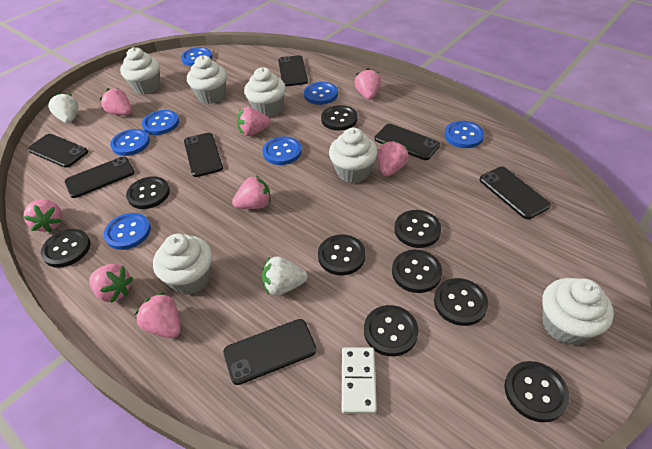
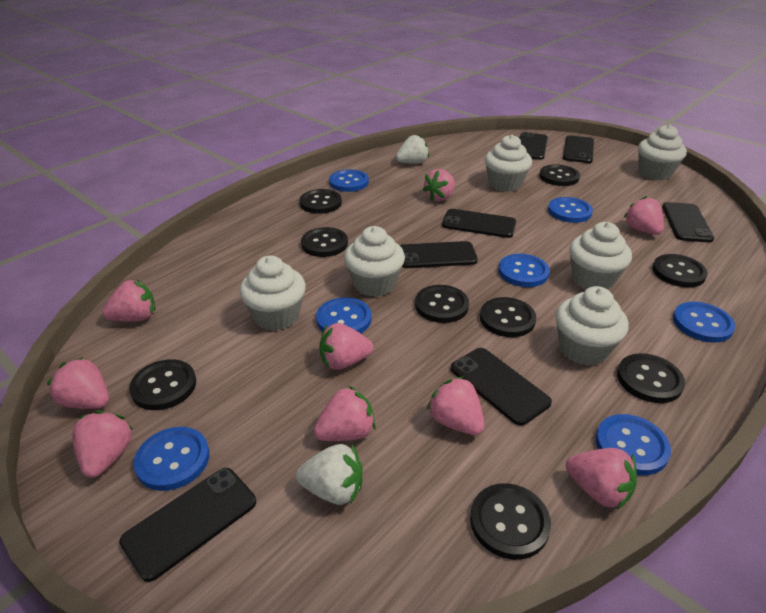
pink strawberry: [24,199,62,232] [89,264,133,303] [100,88,131,115] [134,292,181,338] [232,176,271,209] [237,107,270,136] [354,68,381,100] [378,140,409,177] = 8 -> [47,357,109,409] [72,411,134,478] [102,279,155,321] [314,385,376,441] [320,323,373,370] [422,169,455,201] [427,376,485,435] [566,448,637,510] [624,196,664,235] = 9
white domino: [342,347,377,414] = 1 -> none = 0

